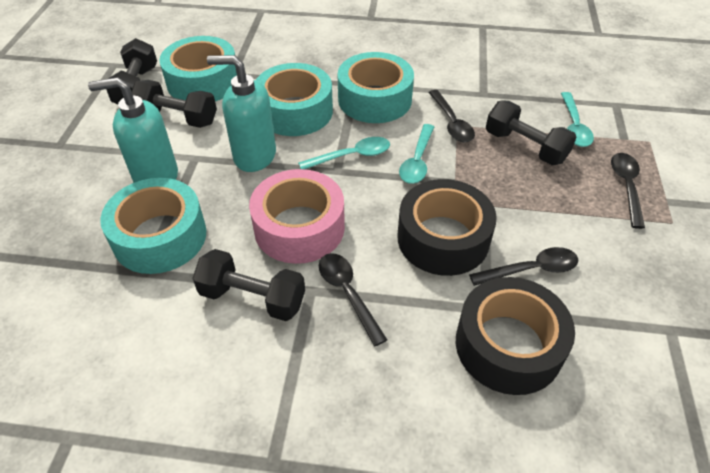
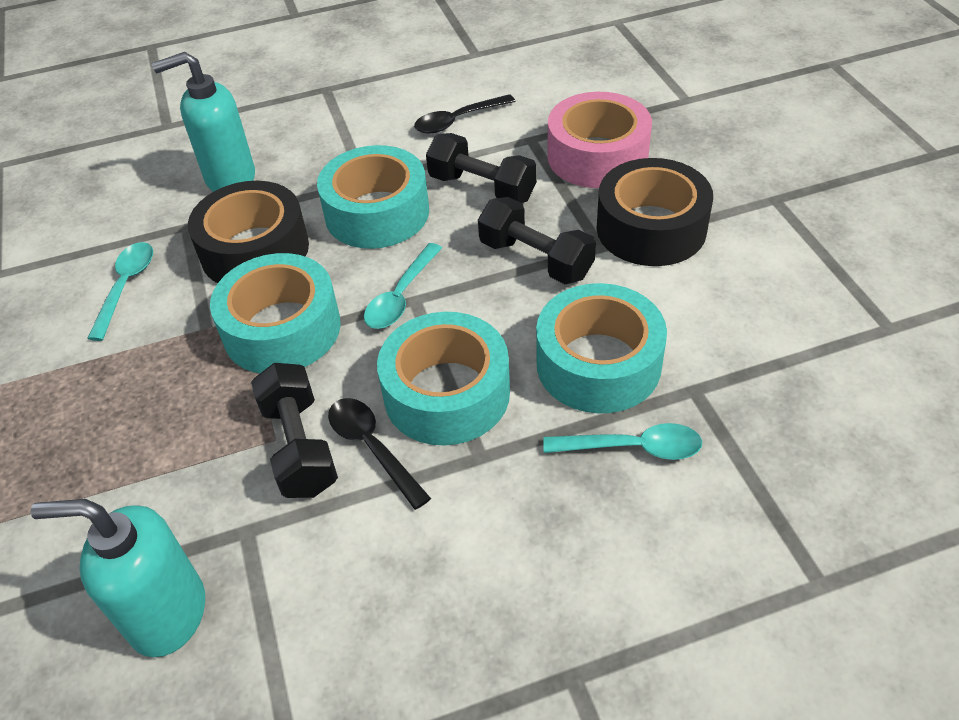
black dumbbell: [106,38,157,104] [131,80,217,128] [192,249,305,321] [486,101,576,165] = 4 -> [251,363,338,498] [426,133,537,203] [478,197,596,284] = 3
black spoon: [319,253,387,346] [428,90,475,142] [469,247,578,286] [611,153,645,229] = 4 -> [328,398,431,510] [414,94,515,133] = 2

